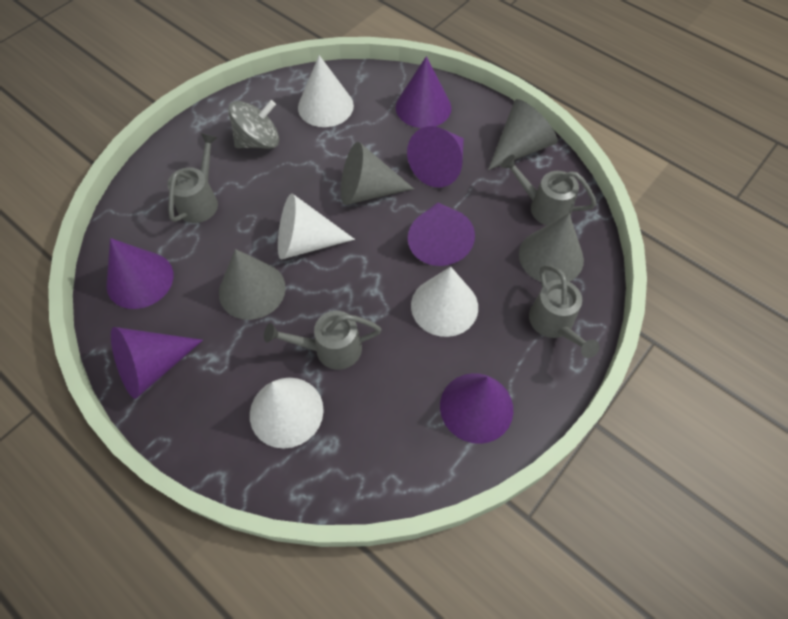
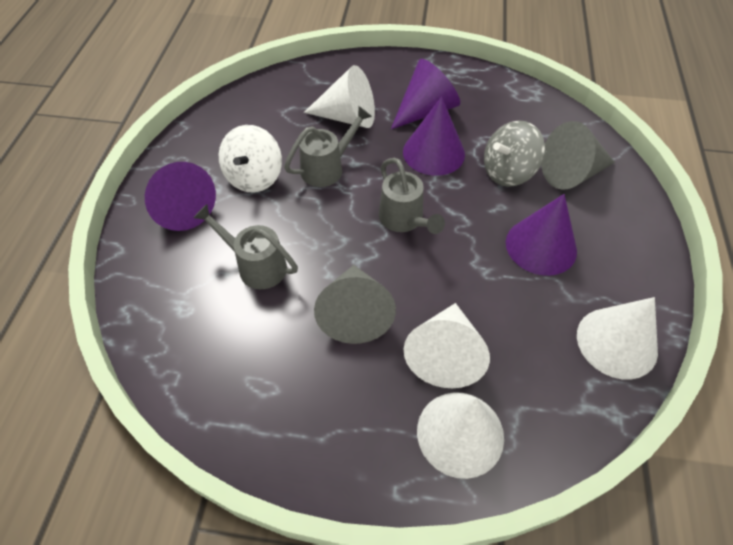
grey cone: [219,249,286,320] [341,142,414,205] [488,99,558,170] [519,214,584,283] = 4 -> [314,265,396,344] [541,121,615,190] = 2
grey watering can: [167,133,218,223] [264,311,381,370] [501,155,597,225] [529,265,600,358] = 4 -> [193,204,298,289] [284,106,372,187] [379,158,445,234] = 3
purple cone: [106,238,173,309] [111,327,203,399] [396,56,451,128] [407,126,464,187] [408,203,475,266] [440,373,513,444] = 6 -> [145,162,216,231] [391,59,460,129] [403,97,465,176] [506,194,577,276] = 4
white spinning top: none = 0 -> [219,125,282,192] = 1

